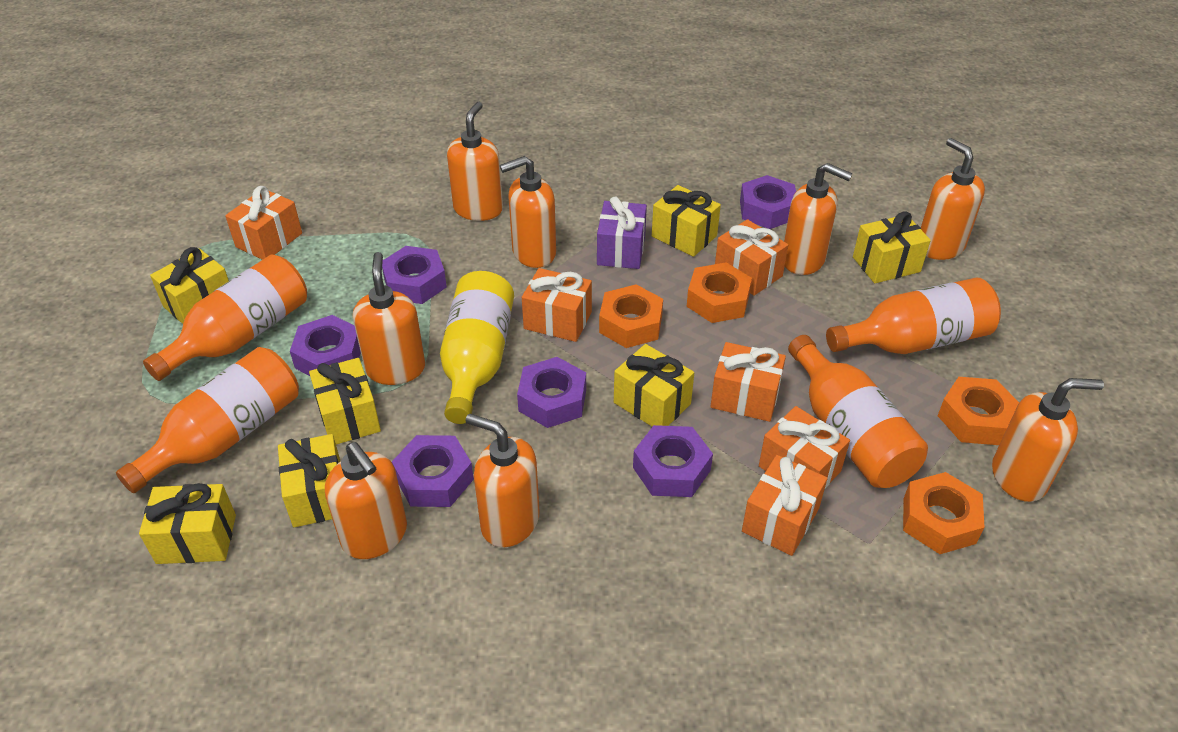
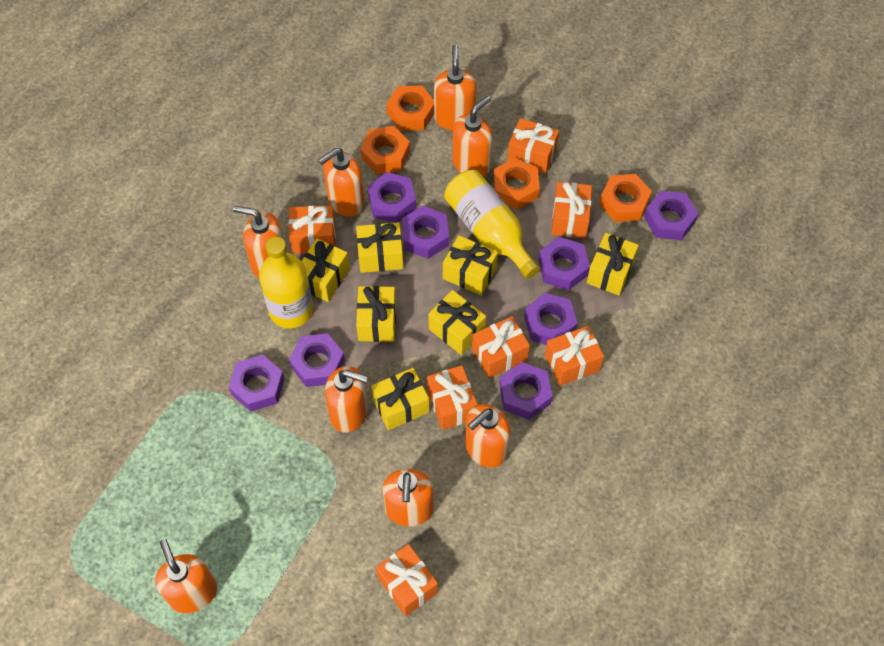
orange bottle: [116,347,299,493] [143,255,307,381] [788,335,928,488] [826,278,1001,354] = 4 -> none = 0
orange gift: [225,186,302,260] [522,268,592,342] [710,342,786,422] [715,219,788,296] [742,455,827,556] [759,406,850,489] = 6 -> [289,206,336,254] [376,544,438,616] [427,365,478,430] [472,316,530,378] [507,118,559,174] [545,326,604,386] [551,182,592,238] = 7
purple gift: [597,197,647,269] = 1 -> none = 0
purple nut: [290,315,361,376] [382,246,447,304] [392,435,474,507] [517,357,586,428] [633,425,713,497] [740,175,796,229] = 6 -> [229,355,284,411] [289,333,345,387] [368,172,416,223] [402,206,449,259] [499,362,552,420] [524,293,578,345] [538,237,590,290] [644,191,699,240] = 8
yellow bottle: [440,271,514,424] = 1 -> [259,237,313,328] [444,170,540,279] = 2

